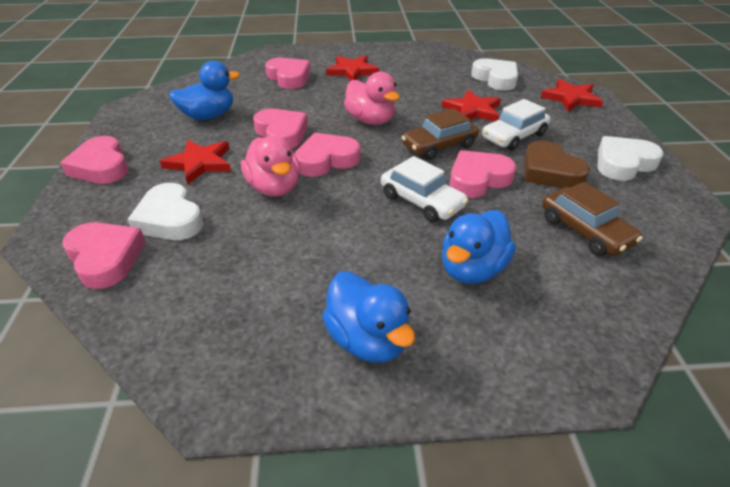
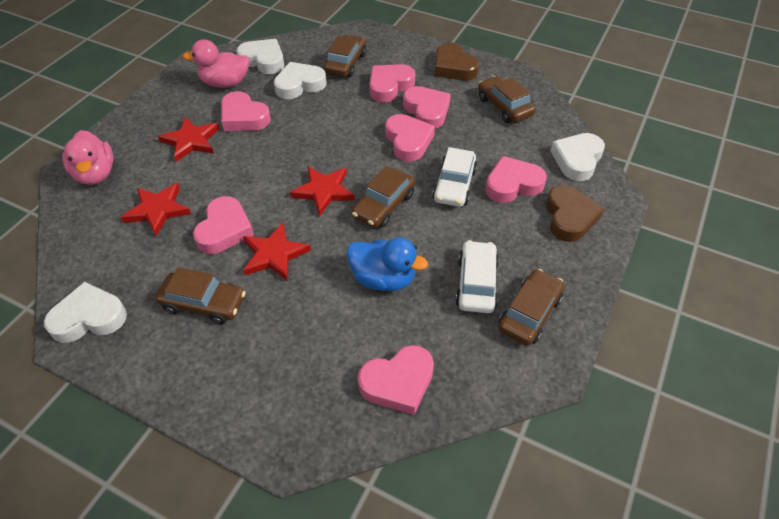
blue duck: [169,61,240,120] [322,272,415,363] [442,210,516,284] = 3 -> [346,237,428,291] = 1
brown car: [401,108,479,160] [542,182,643,256] = 2 -> [155,267,246,324] [324,35,366,77] [352,166,415,228] [478,76,536,123] [498,269,565,346] = 5
brown heart: [524,141,590,188] = 1 -> [434,43,479,80] [546,185,604,242] = 2
pink heart: [60,136,128,184] [62,222,146,289] [253,109,308,148] [265,58,311,89] [295,133,360,177] [450,150,516,198] = 6 -> [193,196,254,254] [221,91,271,131] [358,345,434,415] [369,64,415,102] [385,114,435,162] [403,86,451,129] [485,156,547,203] = 7
white heart: [127,183,204,240] [471,58,518,90] [598,136,663,181] = 3 -> [44,282,127,343] [236,39,284,74] [274,62,327,99] [550,133,605,181] = 4

